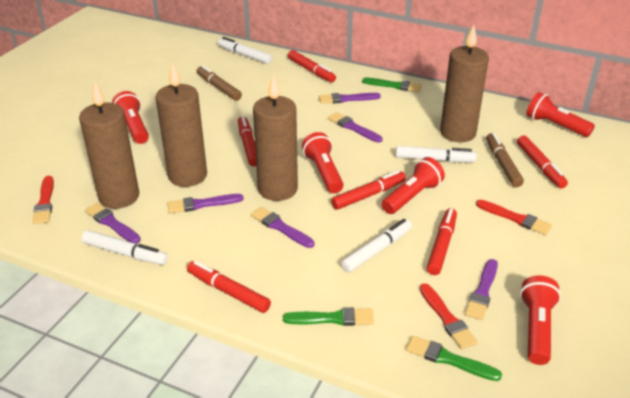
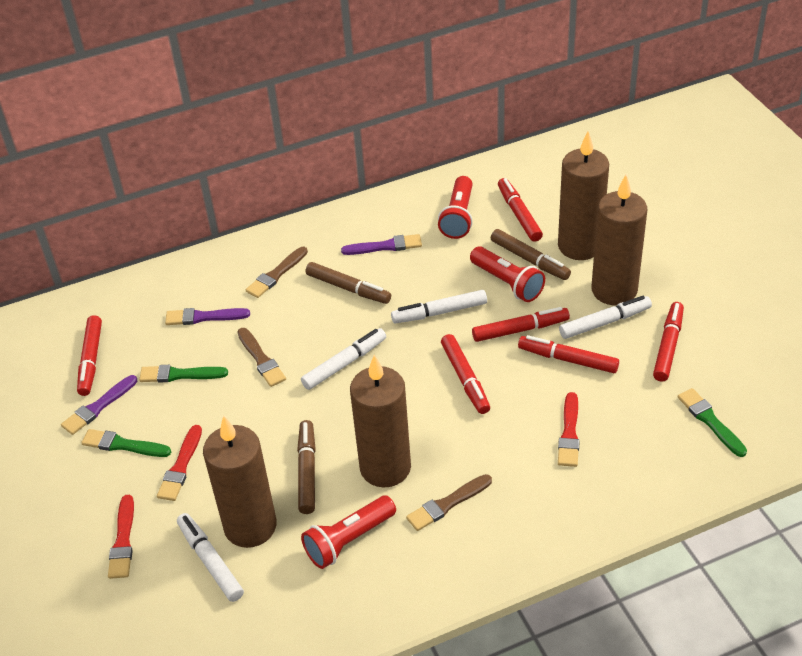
brown brush: none = 0 -> [237,328,286,387] [246,247,308,298] [406,474,492,531] = 3
brown marker: [197,65,242,101] [486,133,524,187] = 2 -> [297,420,316,514] [306,262,391,304] [491,229,571,280] = 3
purple brush: [85,203,141,244] [167,194,244,213] [251,207,315,248] [319,93,381,104] [328,112,383,143] [465,259,498,320] = 6 -> [61,375,137,435] [165,308,250,325] [341,234,422,255] = 3
red flashlight: [112,91,149,144] [302,132,344,193] [382,157,445,214] [520,275,561,365] [526,92,595,137] = 5 -> [301,495,396,569] [438,176,473,239] [470,246,545,302] = 3

